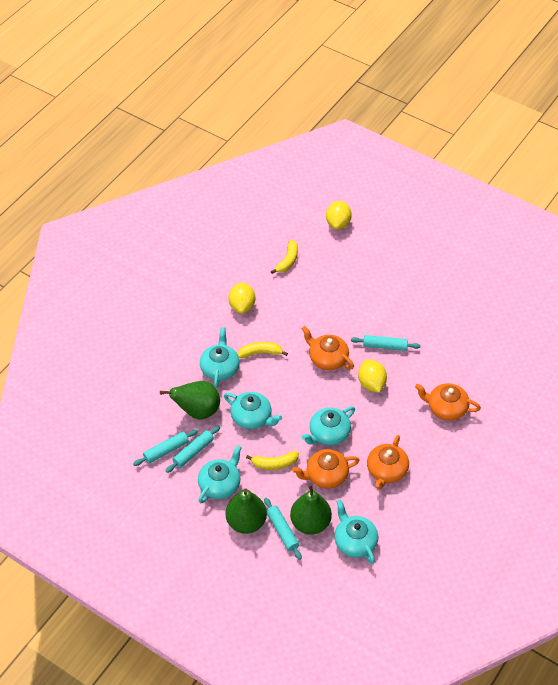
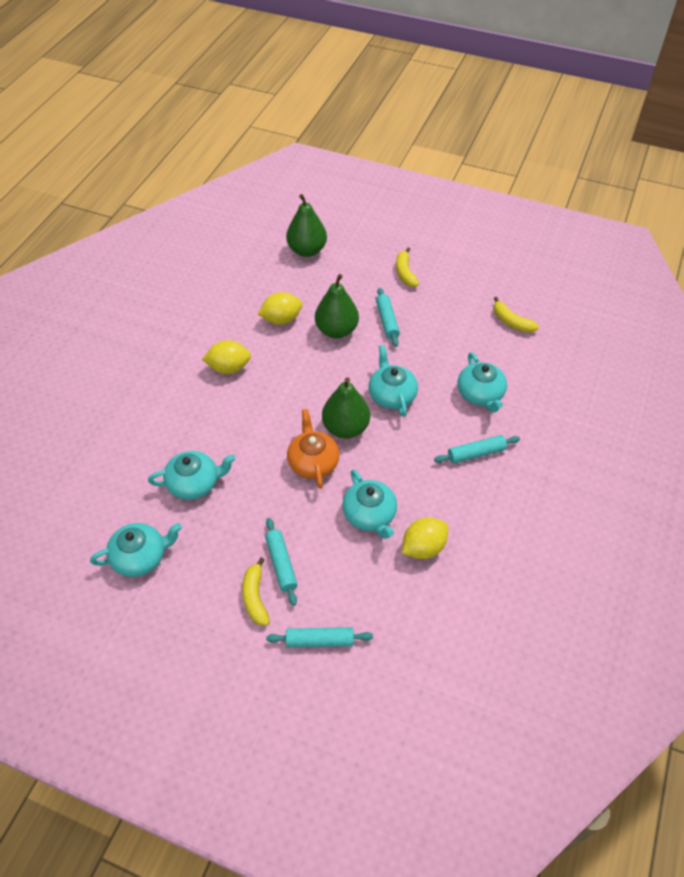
orange teapot: [292,449,360,489] [301,326,354,370] [367,435,409,489] [415,383,481,421] = 4 -> [287,409,340,489] = 1

